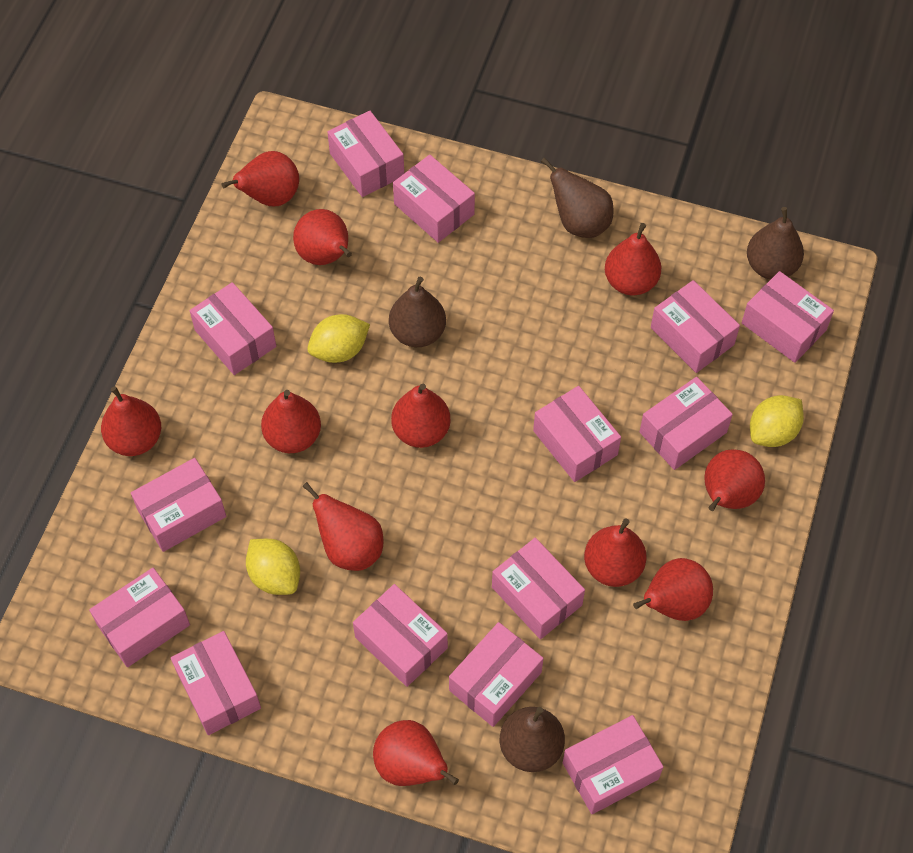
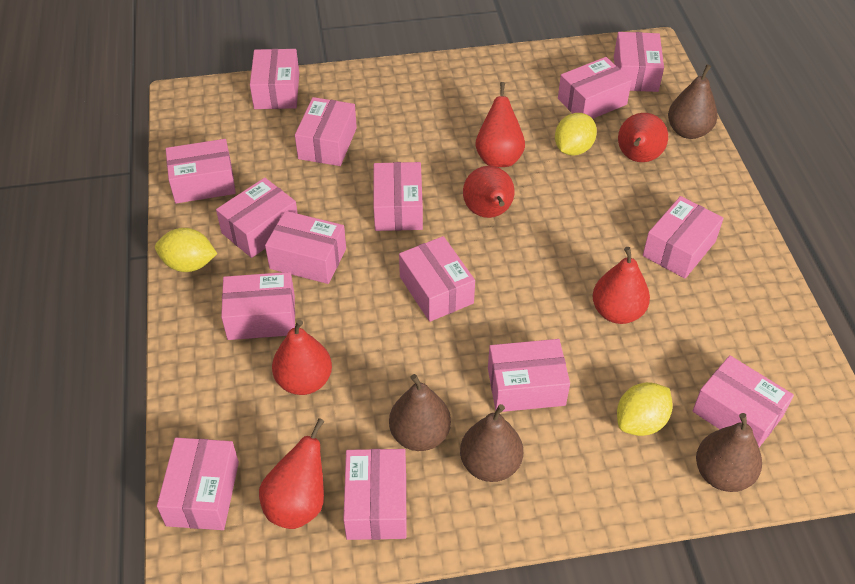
pink box: [89,568,190,667] [131,458,226,552] [171,631,261,735] [190,282,276,375] [328,111,404,197] [353,584,448,687] [393,155,475,243] [449,622,544,727] [492,538,585,639] [533,386,621,482] [563,715,663,814] [640,377,733,470] [651,280,740,373] [742,271,834,363] = 14 -> [157,438,239,530] [166,139,236,203] [216,178,298,258] [221,272,295,340] [250,49,299,109] [265,211,346,284] [295,97,357,166] [343,449,407,540] [373,162,423,231] [399,236,475,322] [488,339,570,412] [558,57,632,119] [614,32,664,92] [643,196,724,279] [693,355,794,447] = 15
red pear: [101,386,161,456] [221,151,299,206] [261,390,321,453] [293,209,352,265] [302,482,383,571] [373,720,459,786] [391,384,451,448] [584,518,646,587] [605,223,661,295] [633,558,713,621] [704,449,765,511] = 11 -> [259,418,325,529] [272,320,332,395] [463,166,514,218] [475,82,525,167] [592,247,650,324] [618,113,668,162] = 6

